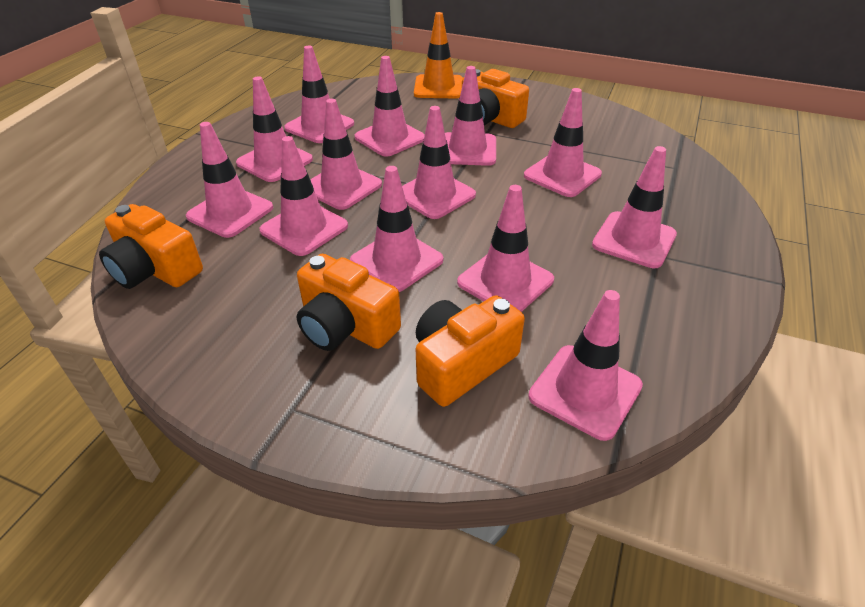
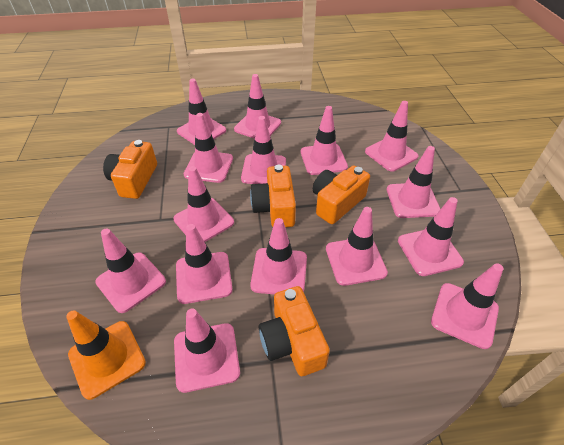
pink traffic cone: [186,122,273,238] [236,76,313,182] [259,136,348,256] [284,46,354,143] [310,99,382,210] [350,166,443,292] [355,56,425,157] [402,106,476,219] [445,66,496,166] [457,185,554,312] [524,88,602,197] [528,290,643,441] [592,146,677,268] = 13 -> [95,228,166,313] [173,166,234,242] [174,309,240,393] [176,224,233,304] [177,79,226,145] [184,113,233,183] [234,74,281,139] [241,116,286,184] [250,218,307,295] [301,106,348,175] [326,207,388,286] [365,101,419,172] [387,146,440,218] [398,197,464,276] [431,263,503,349] = 15

